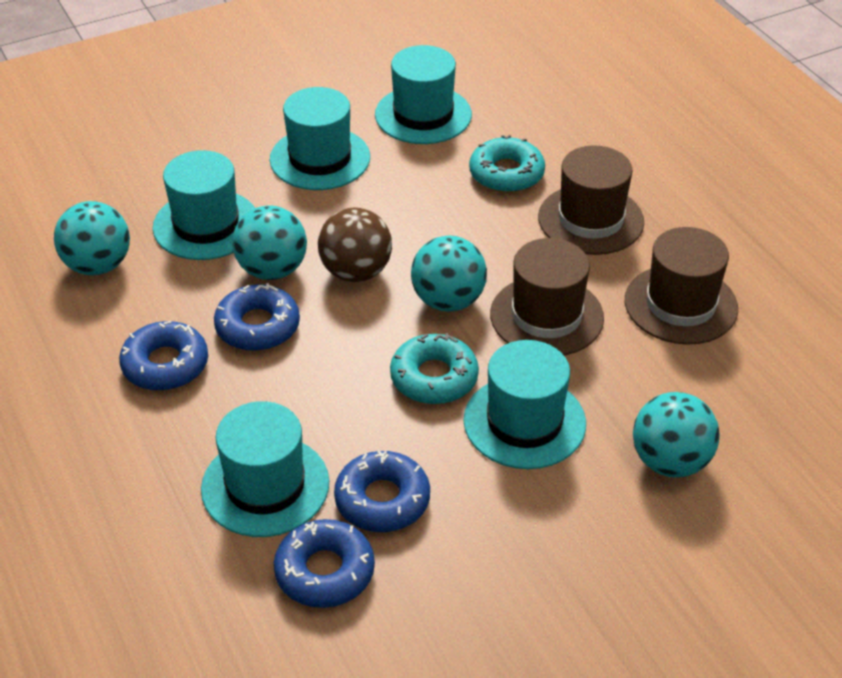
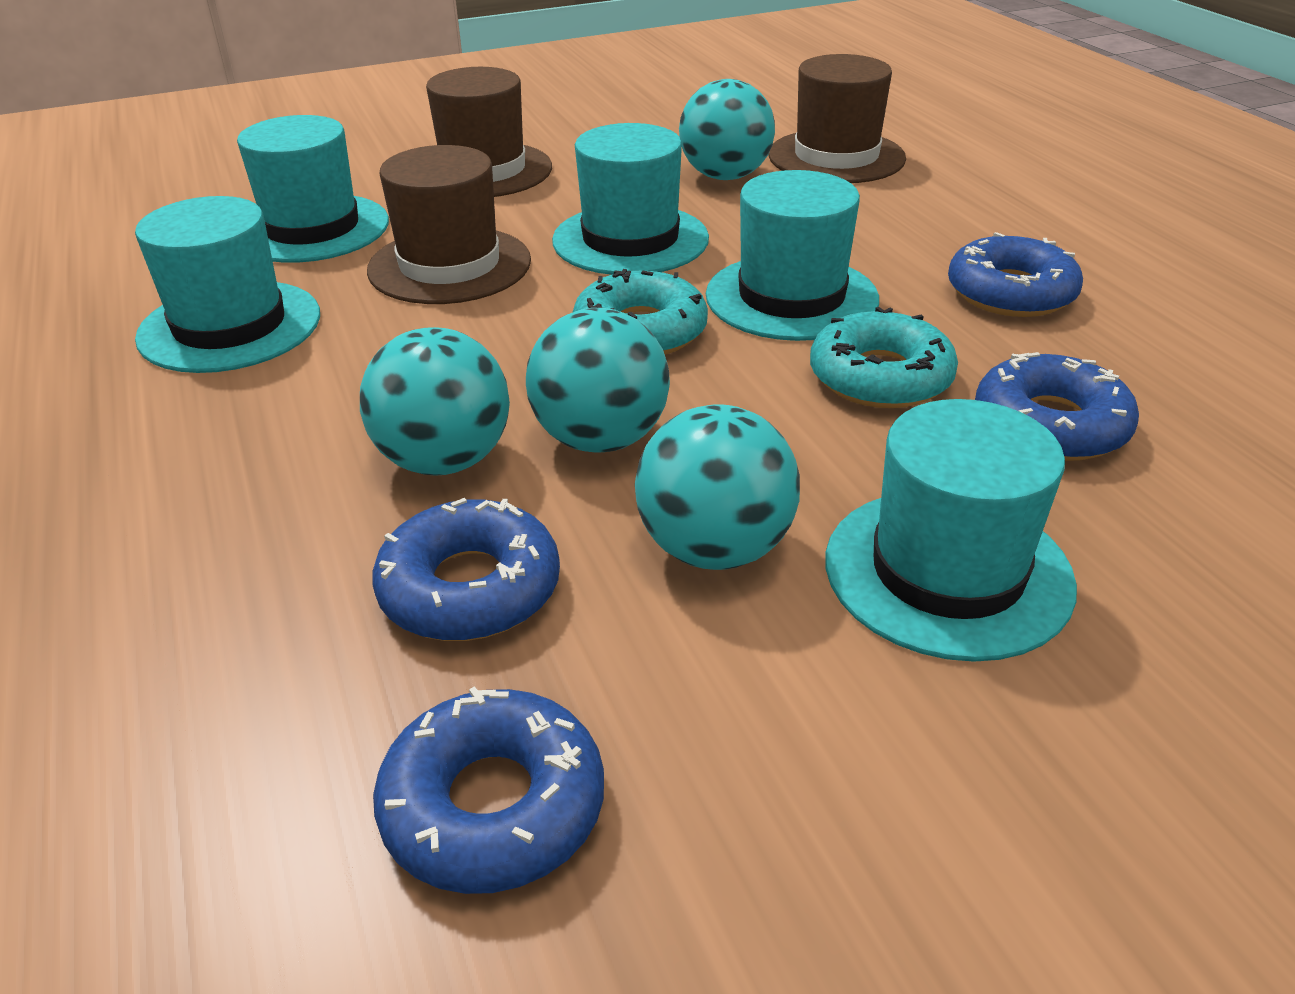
brown ball: [318,208,392,282] = 1 -> none = 0

